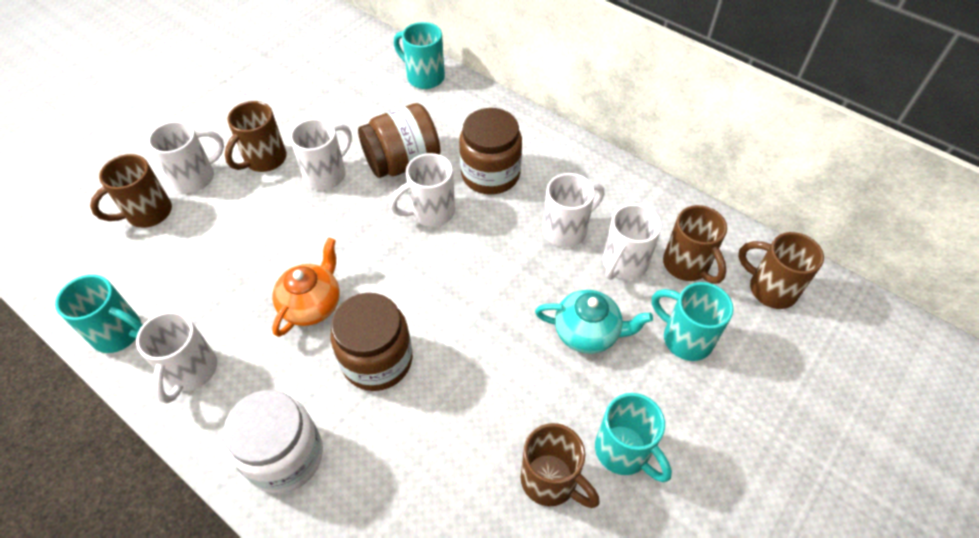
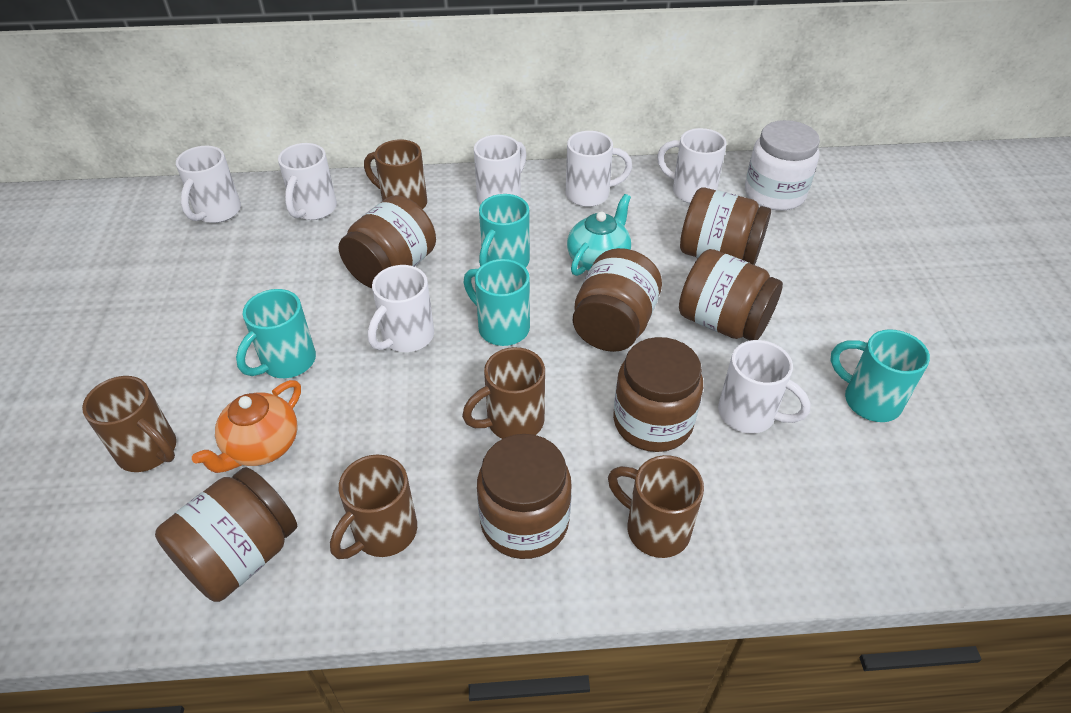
brown jar: [330,293,413,391] [358,103,441,178] [459,108,522,194] = 3 -> [155,467,297,602] [339,195,436,288] [477,434,572,559] [573,248,662,352] [613,337,703,452] [679,249,783,341] [680,188,771,265] = 7
white mug: [136,311,217,403] [148,121,224,193] [290,118,352,190] [390,153,455,227] [542,173,604,247] [603,204,662,280] = 6 -> [176,146,241,223] [278,143,337,220] [368,265,434,352] [474,135,527,205] [566,131,632,207] [657,128,727,203] [718,340,811,434] = 7

